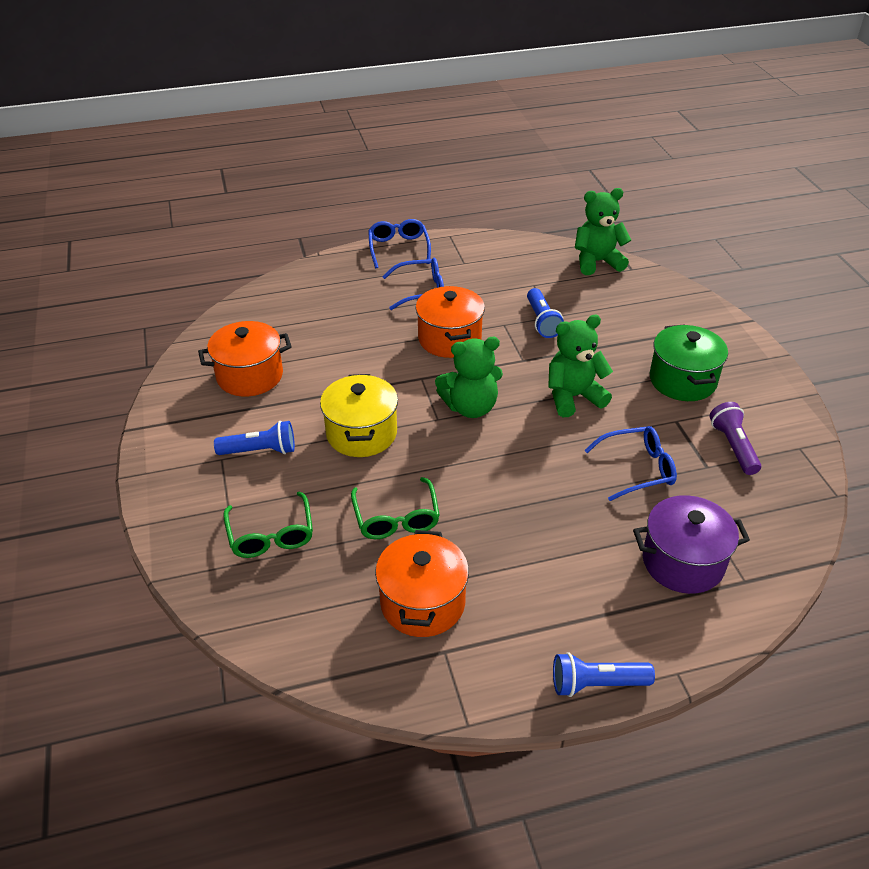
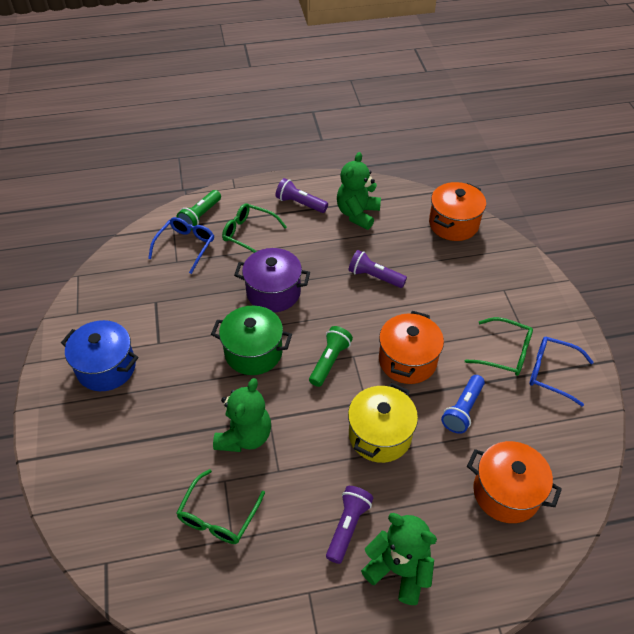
blue flashlight: [214,421,295,455] [527,288,564,338] [553,652,655,697] = 3 -> [441,375,485,434] = 1
blue glasses: [368,219,431,268] [382,258,444,310] [584,426,677,501] = 3 -> [148,217,214,274] [530,337,594,407] = 2
blue pot: none = 0 -> [61,320,138,391] = 1
green flashlight: none = 0 -> [177,190,221,230] [309,326,353,387] = 2
green glasses: [223,491,313,558] [351,477,440,539] = 2 -> [176,469,265,544] [222,203,287,253] [465,317,533,376] = 3
purple flashlight: [710,402,761,475] = 1 -> [276,178,328,213] [326,486,373,564] [349,250,407,288] = 3

